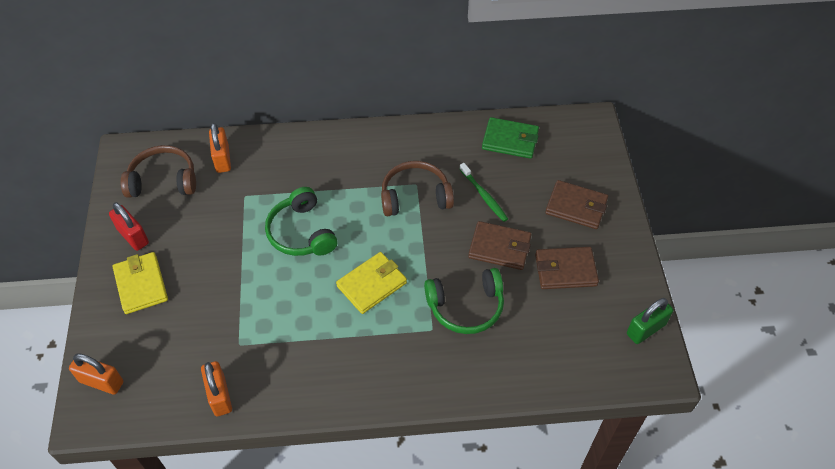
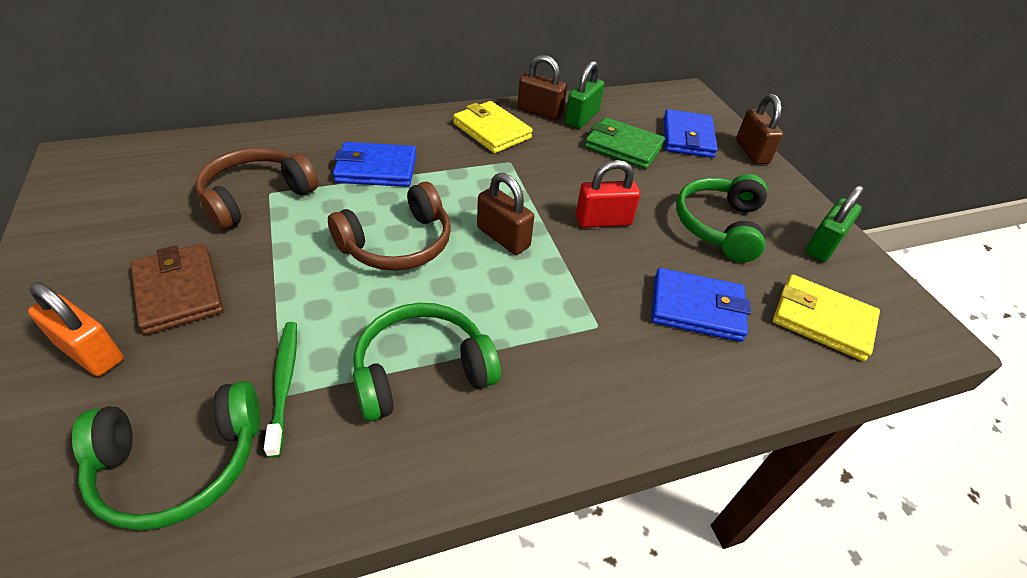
blue wallet: none = 0 -> [333,142,417,187] [651,268,751,342] [663,109,718,158] = 3
brown padlock: none = 0 -> [477,173,534,255] [517,55,567,120] [736,94,784,164] = 3
brown wallet: [468,221,532,270] [535,247,599,289] [545,180,608,229] = 3 -> [131,243,223,335] = 1
green headphones: [265,187,337,256] [424,268,504,334] = 2 -> [72,381,260,531] [353,303,501,421] [676,174,767,262] = 3
green padlock: [627,298,673,344] = 1 -> [565,61,604,129] [805,185,864,262] = 2
orange padlock: [69,354,123,395] [201,361,232,416] [209,123,231,173] = 3 -> [28,282,123,376] = 1

